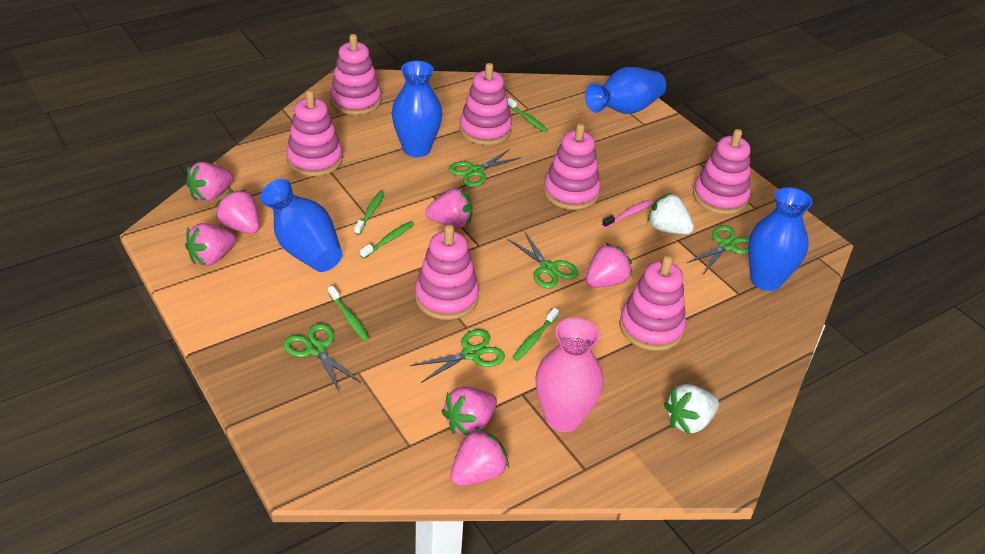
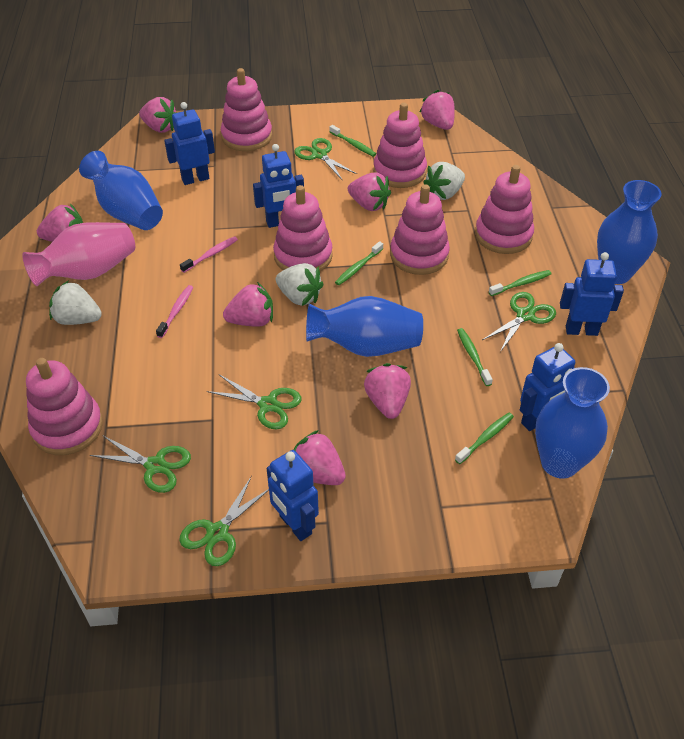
blue robot: none = 0 -> [164,102,215,185] [253,144,304,228] [267,450,319,541] [520,343,575,431] [560,252,624,336] = 5
pink stacking toy: [286,90,343,176] [330,34,381,115] [415,225,479,320] [459,63,512,145] [544,123,600,210] [619,255,686,351] [693,129,750,214] = 7 -> [26,358,103,455] [221,68,272,151] [273,185,333,271] [373,103,427,188] [390,184,450,275] [475,165,534,254] = 6
pink toothbrush: [602,199,653,228] = 1 -> [156,285,193,338] [180,236,238,273] = 2
white strawberry: [647,193,694,234] [664,384,719,435] = 2 -> [49,280,102,325] [276,263,324,306] [423,162,465,200] = 3

